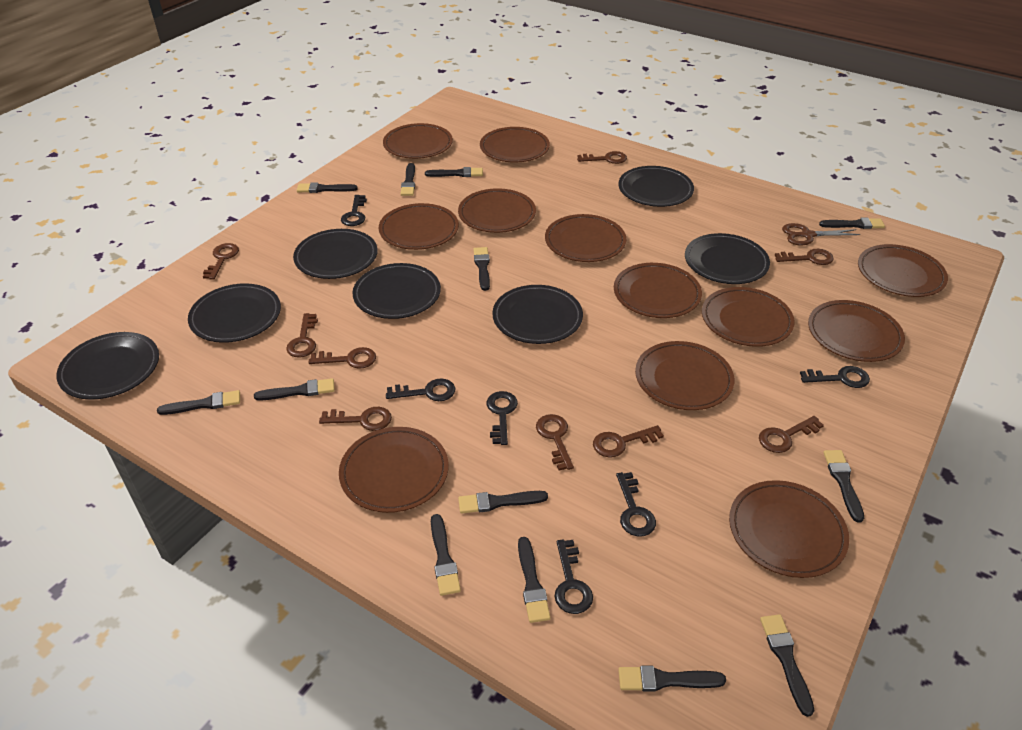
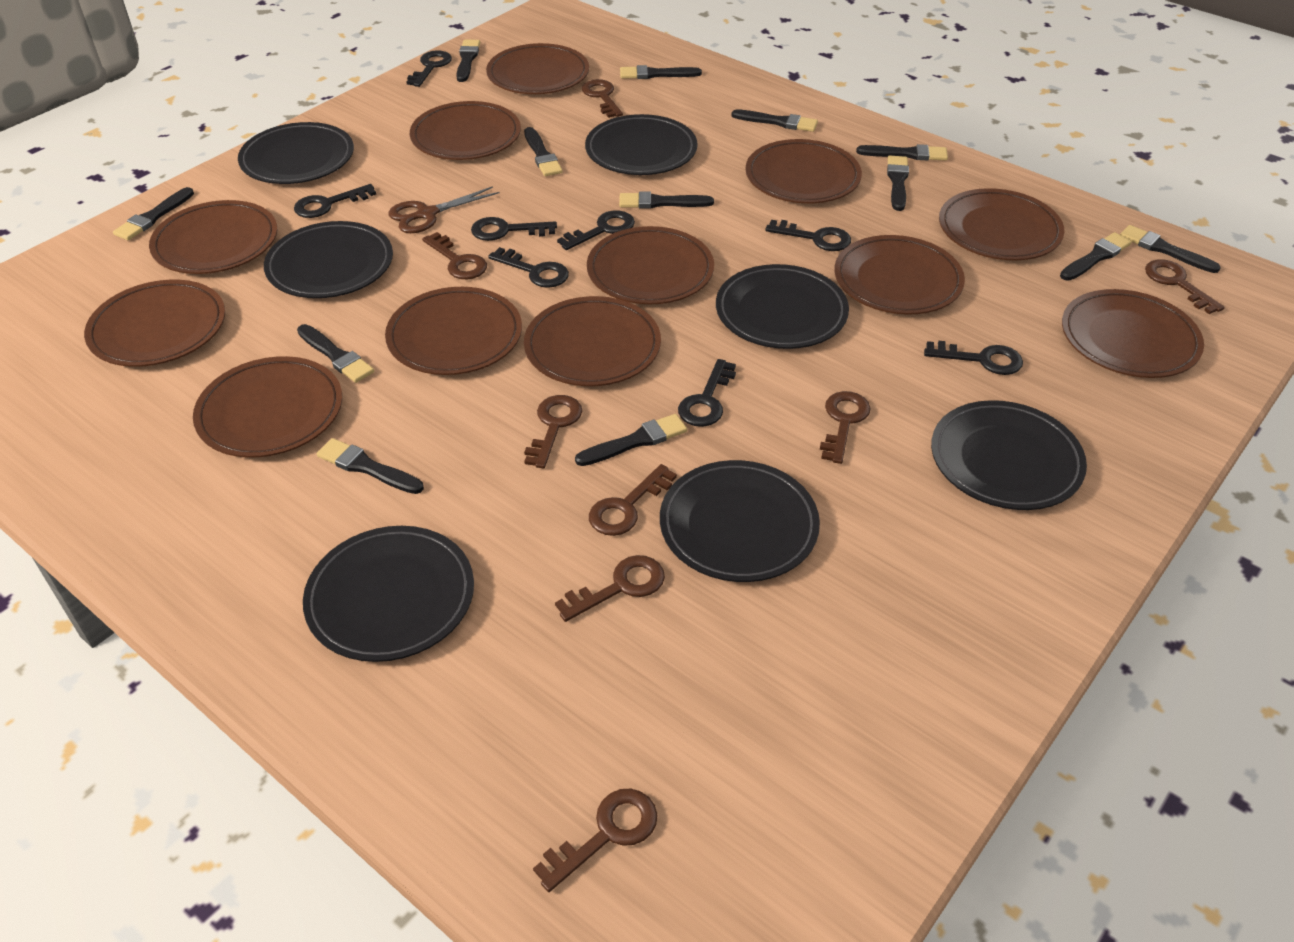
black key: [341,195,367,226] [386,379,455,401] [486,391,518,445] [555,539,593,614] [616,472,656,537] [800,366,870,388] = 6 -> [294,184,376,218] [406,50,452,87] [471,217,557,241] [488,247,569,288] [557,210,635,250] [678,359,736,427] [765,220,851,251] [924,341,1023,375] = 8
brown key: [203,243,239,280] [286,313,318,358] [309,347,376,369] [319,407,392,431] [536,414,574,470] [577,151,627,164] [593,425,664,457] [759,416,824,453] [775,249,834,265] = 9 -> [422,232,487,279] [524,395,582,469] [533,789,658,892] [555,555,665,622] [582,79,623,118] [589,464,677,536] [820,391,871,464] [1145,259,1225,314] = 8

